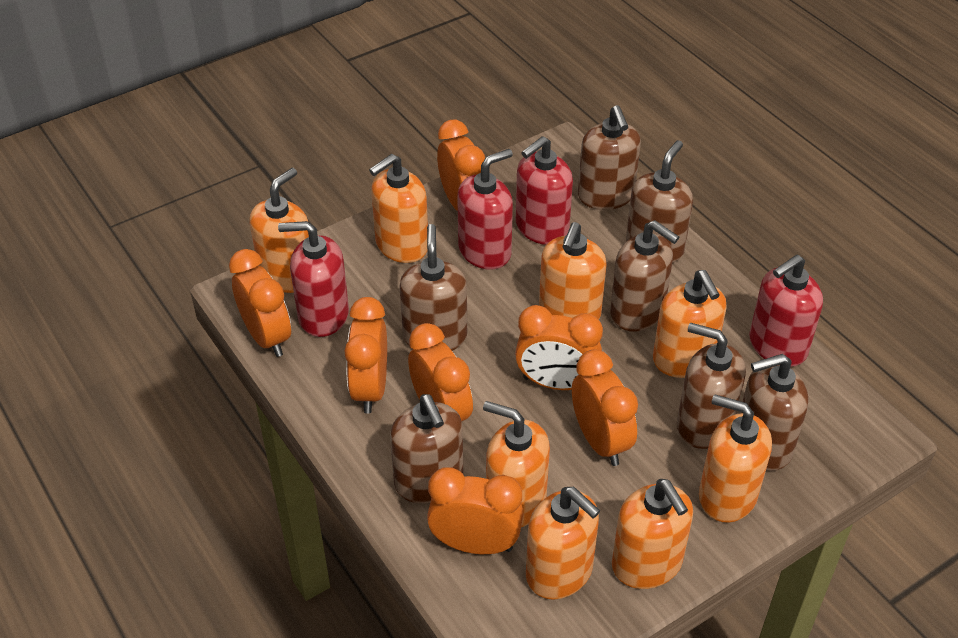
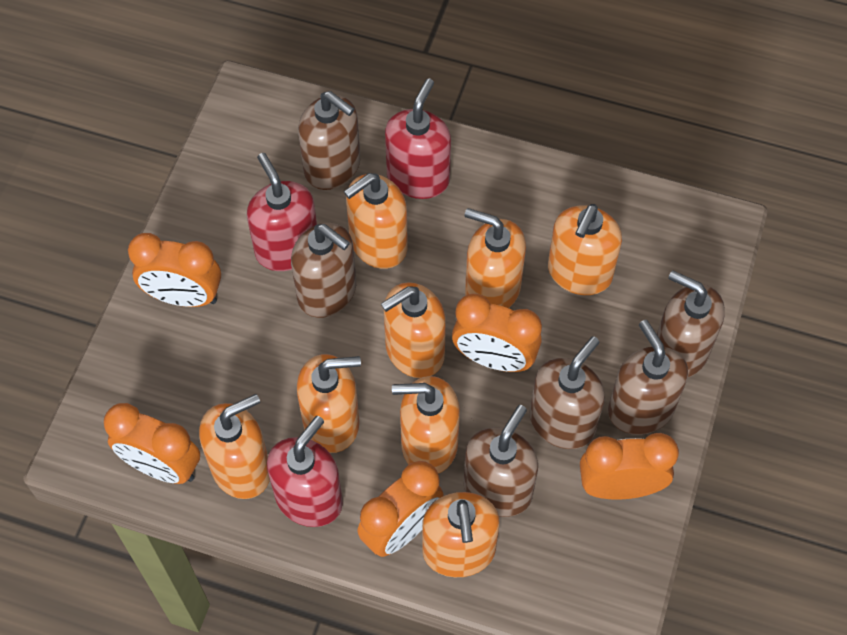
brown soap dispenser: [390,394,463,504] [399,224,467,351] [578,105,641,210] [610,220,679,331] [626,140,693,263] [677,323,746,449] [740,354,808,471] = 7 -> [291,223,356,318] [298,91,360,190] [463,405,538,517] [530,336,605,449] [608,320,688,435] [657,270,725,377] = 6
orange clock: [229,249,291,357] [344,297,387,413] [408,323,473,421] [427,467,523,554] [437,119,485,211] [515,305,603,390] [572,349,638,466] = 7 -> [104,403,200,484] [128,233,221,307] [357,461,443,557] [452,294,542,372] [580,433,679,500] = 5
red soap dispenser: [278,221,349,337] [457,149,513,270] [516,136,573,245] [749,255,823,367] = 4 -> [247,153,317,271] [267,416,343,527] [385,78,451,199] = 3

